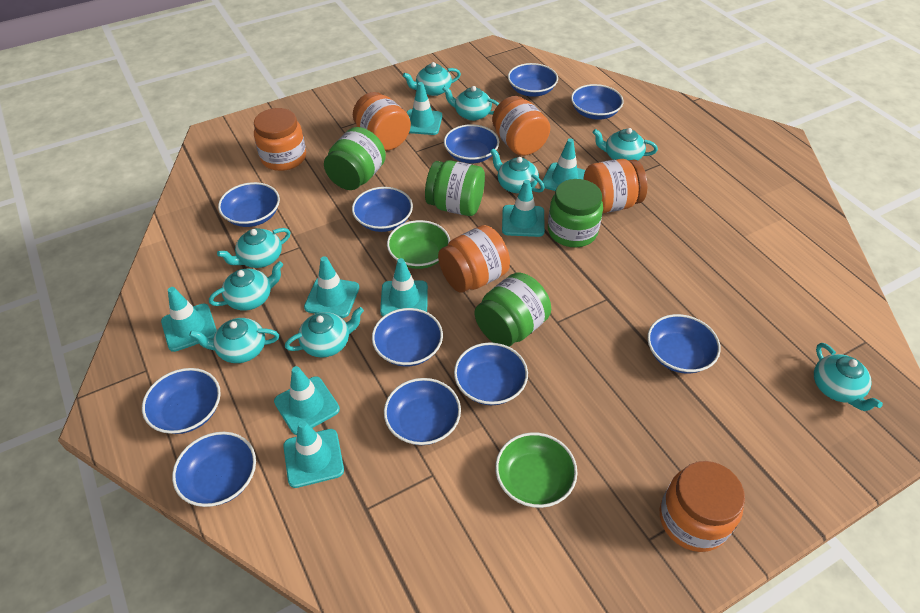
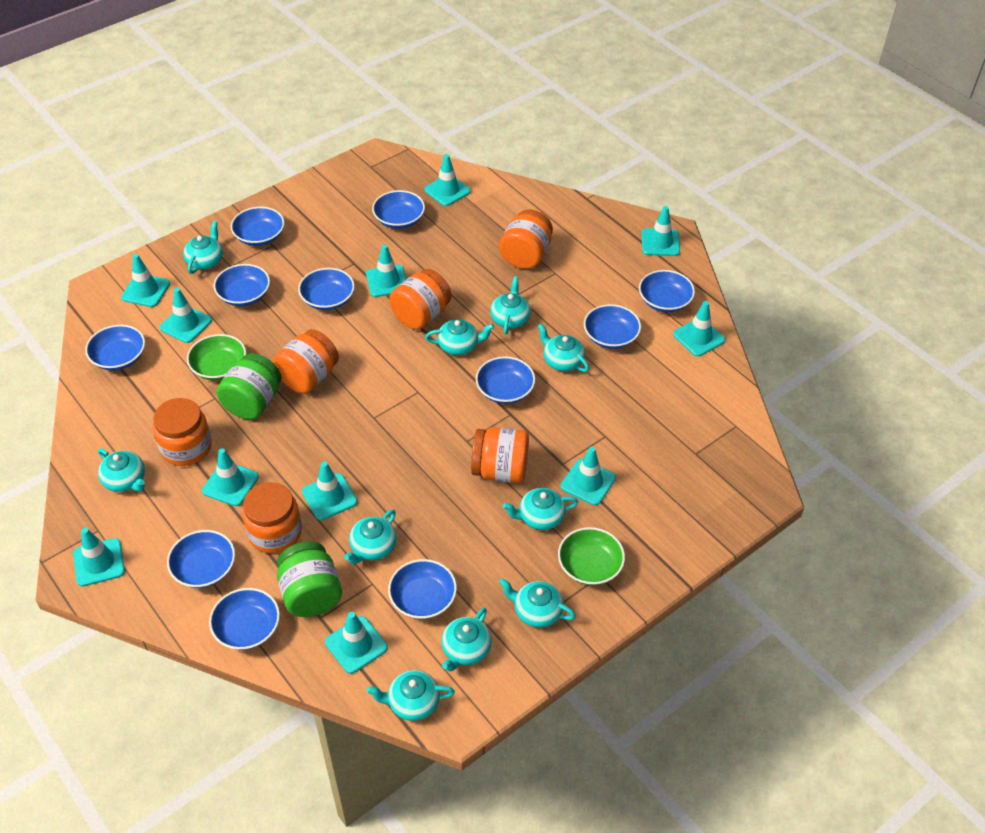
green jar: [324,127,386,190] [425,160,485,216] [475,273,551,347] [548,179,603,247] = 4 -> [216,353,281,419] [277,541,342,617] = 2
turquoise teapot: [189,318,279,363] [209,261,283,311] [217,228,291,268] [285,307,364,358] [403,62,461,96] [443,86,499,121] [490,148,545,193] [593,128,658,160] [814,343,883,411] = 9 -> [98,448,145,492] [183,221,223,274] [344,510,397,564] [367,670,455,721] [425,319,494,355] [441,608,492,671] [490,276,531,334] [499,578,576,628] [503,488,578,530] [538,323,589,372] = 10
turquoise traffic cone: [161,287,217,352] [274,366,340,435] [283,420,344,488] [304,256,359,318] [380,258,428,317] [407,82,442,135] [502,180,545,237] [542,138,585,191] = 8 -> [73,528,125,586] [121,254,170,307] [160,288,212,343] [202,448,259,506] [302,462,357,520] [325,612,388,674] [366,245,407,297] [424,154,471,206] [561,447,616,505] [641,206,680,256] [673,301,725,356] = 11

